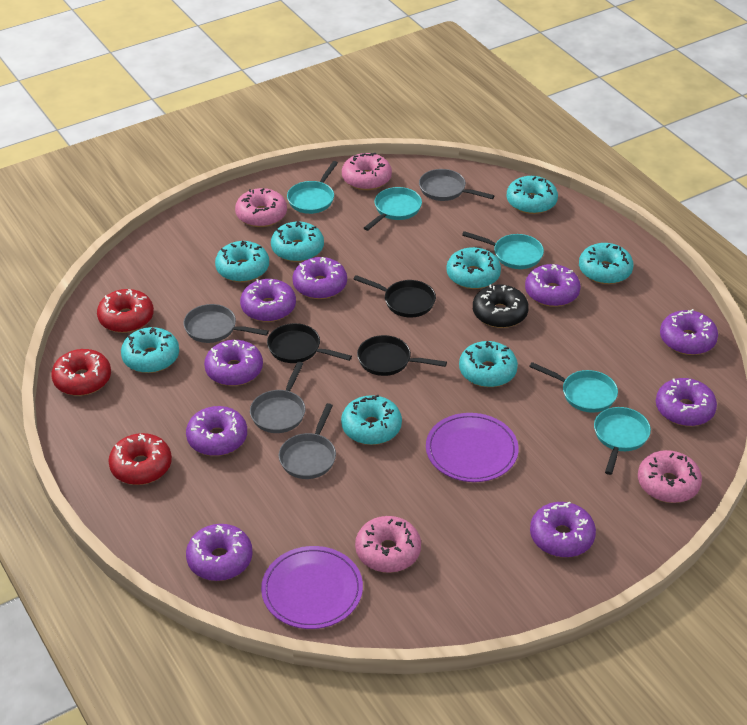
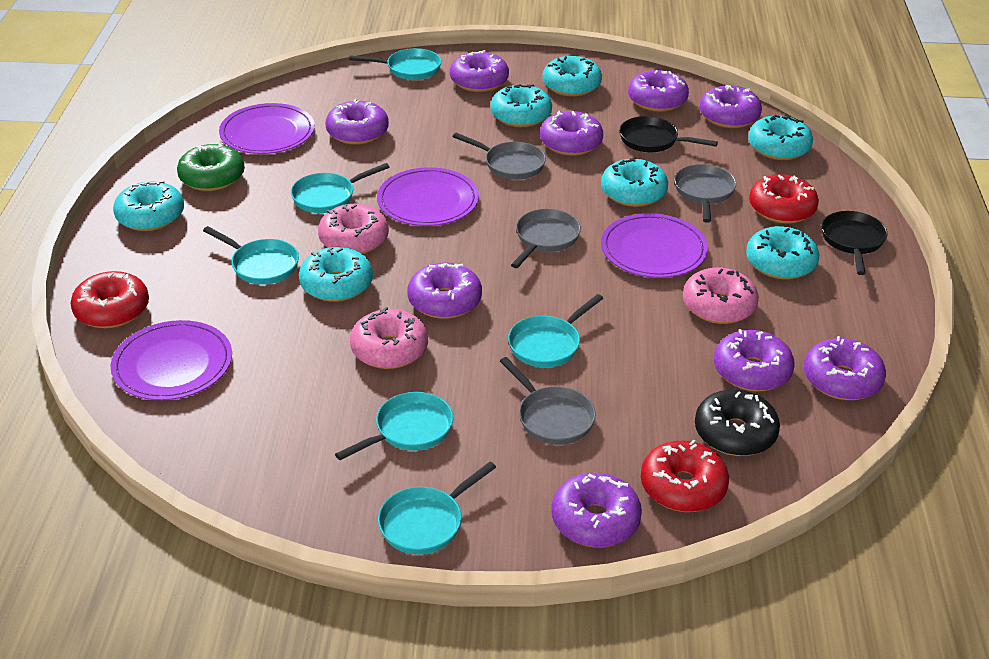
black pan: [267,323,352,363] [353,275,436,317] [357,335,447,376] = 3 -> [619,116,718,152] [821,211,887,275] = 2
green donut: none = 0 -> [177,143,245,191] = 1
pink donut: [235,188,287,227] [342,153,392,190] [355,516,421,573] [638,450,702,503] = 4 -> [318,204,389,254] [350,307,428,369] [683,268,759,324] = 3
purple plate: [261,546,363,629] [426,413,519,482] = 2 -> [111,320,232,400] [219,103,315,154] [377,167,479,226] [601,213,708,278] = 4
turquoise donut: [121,327,179,373] [215,241,269,282] [271,221,324,262] [341,395,402,445] [447,247,501,289] [459,341,518,387] [506,176,558,214] [579,243,633,284] = 8 -> [113,181,184,231] [299,247,373,302] [491,84,552,127] [542,56,602,97] [601,157,668,207] [746,226,819,279] [748,115,813,160] = 7
turquoise pan: [287,161,338,214] [364,187,422,231] [462,231,544,269] [529,362,618,413] [594,407,651,475] = 5 -> [203,226,299,285] [291,163,389,213] [335,392,453,460] [349,48,442,80] [378,462,496,555] [508,294,603,368] = 6

